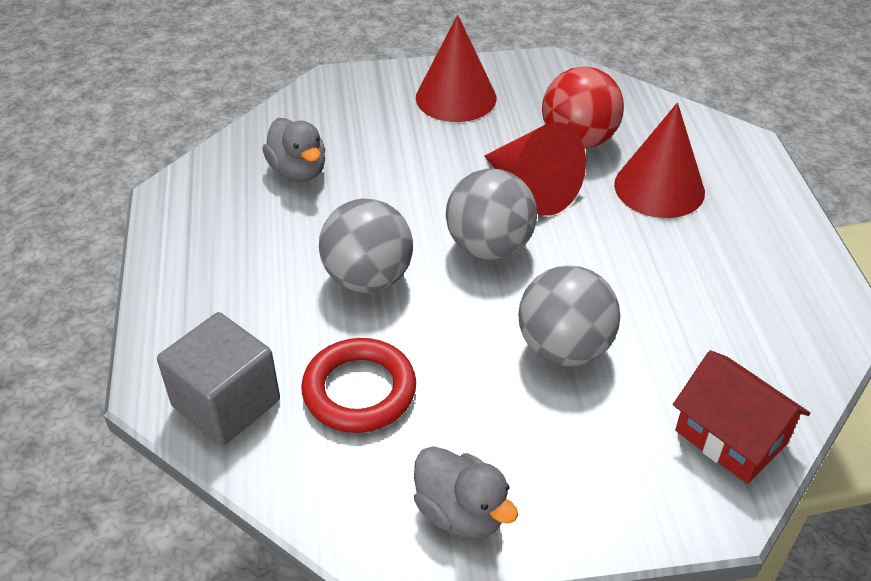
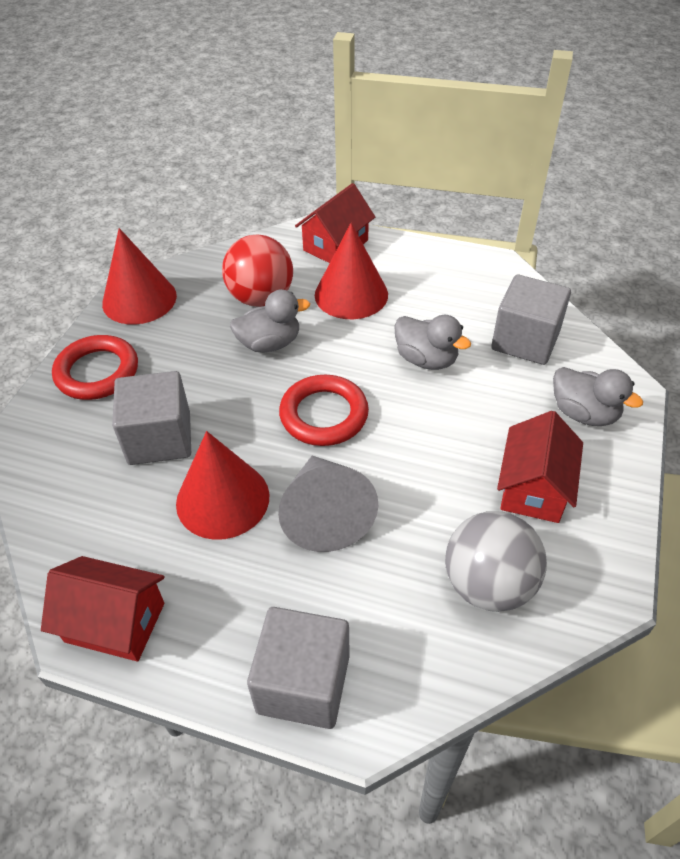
grey ball: [319,198,413,293] [446,169,537,260] [518,265,620,366] = 3 -> [445,511,547,612] = 1
grey cone: none = 0 -> [278,456,378,552] = 1
grey cube: [157,312,280,446] = 1 -> [112,371,191,465] [247,607,350,729] [491,275,571,365] = 3
grey duck: [263,118,325,182] [414,446,518,539] = 2 -> [230,289,310,353] [394,315,471,370] [553,367,643,426] = 3
red house: [673,350,810,484] = 1 -> [41,556,164,661] [295,183,375,263] [497,411,583,523] = 3
red ring: [301,338,416,433] = 1 -> [52,335,138,400] [279,375,369,446] = 2

